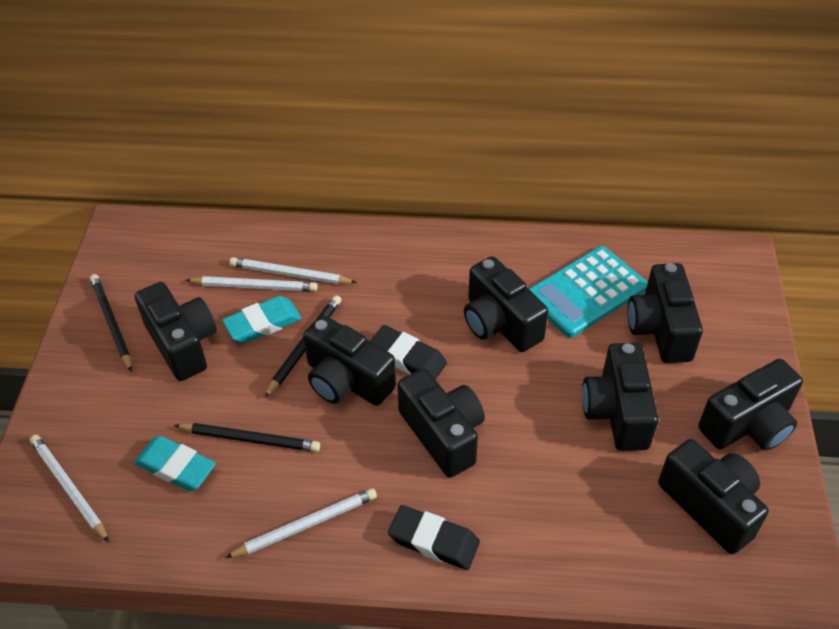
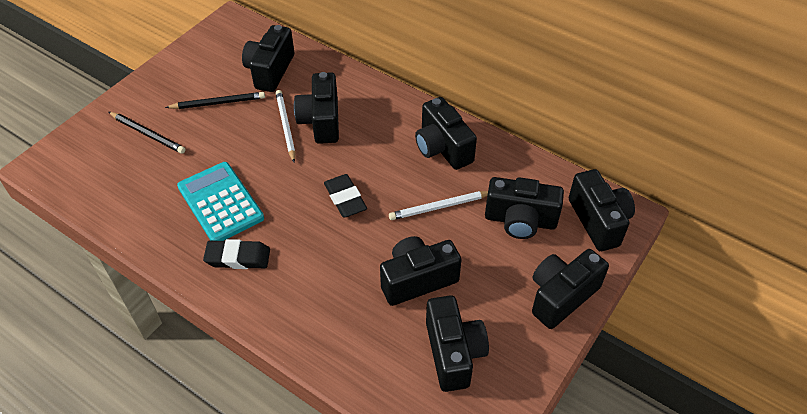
black pencil: [90,274,132,372] [174,423,320,452] [265,295,341,397] = 3 -> [109,112,185,154] [165,92,265,109] = 2
turquoise eraser: [134,436,216,491] [222,296,302,343] = 2 -> none = 0
white pencil: [30,435,109,542] [186,276,318,292] [225,488,377,558] [230,257,357,284] = 4 -> [275,90,296,162] [389,191,488,220] = 2

